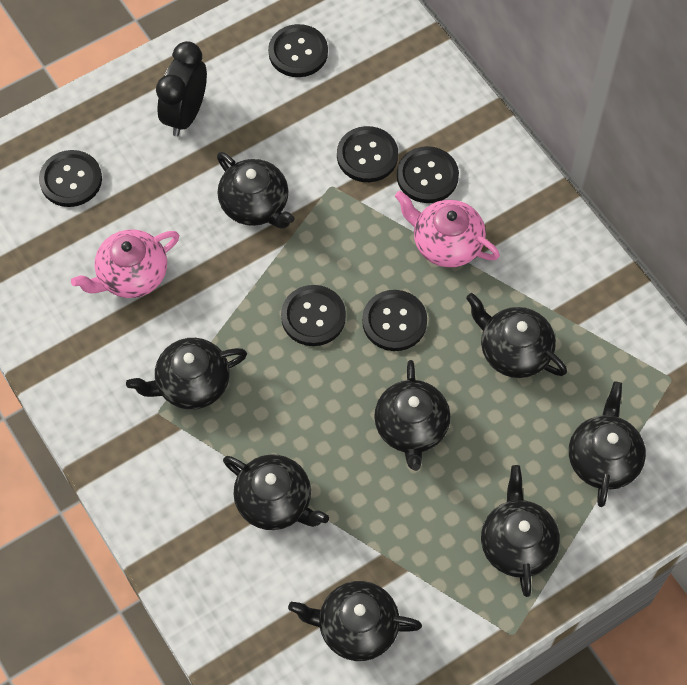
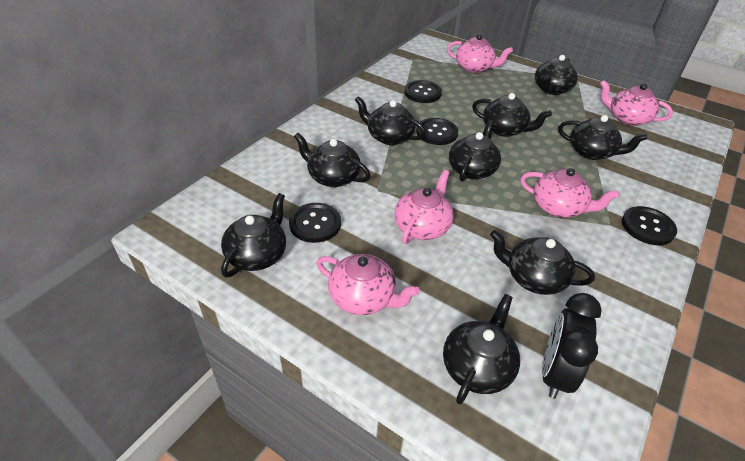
black button: [39,150,102,207] [268,24,328,77] [281,285,346,346] [337,126,398,182] [362,290,427,351] [397,146,459,203] = 6 -> [289,203,341,243] [404,80,442,103] [416,118,458,145] [622,206,677,245] = 4
black teapot: [126,338,247,410] [217,152,295,229] [223,454,329,530] [288,581,422,661] [374,360,450,471] [466,293,567,378] [481,465,560,597] [569,382,646,507] = 8 -> [221,193,286,277] [294,133,370,187] [355,96,426,145] [443,294,520,405] [449,119,501,182] [472,93,552,137] [490,230,595,295] [535,55,578,95] [558,115,647,160] = 9
pink teapot: [71,229,179,298] [395,191,500,267] = 2 -> [316,254,420,315] [394,170,454,244] [447,34,513,73] [520,168,620,218] [600,80,673,126] = 5

